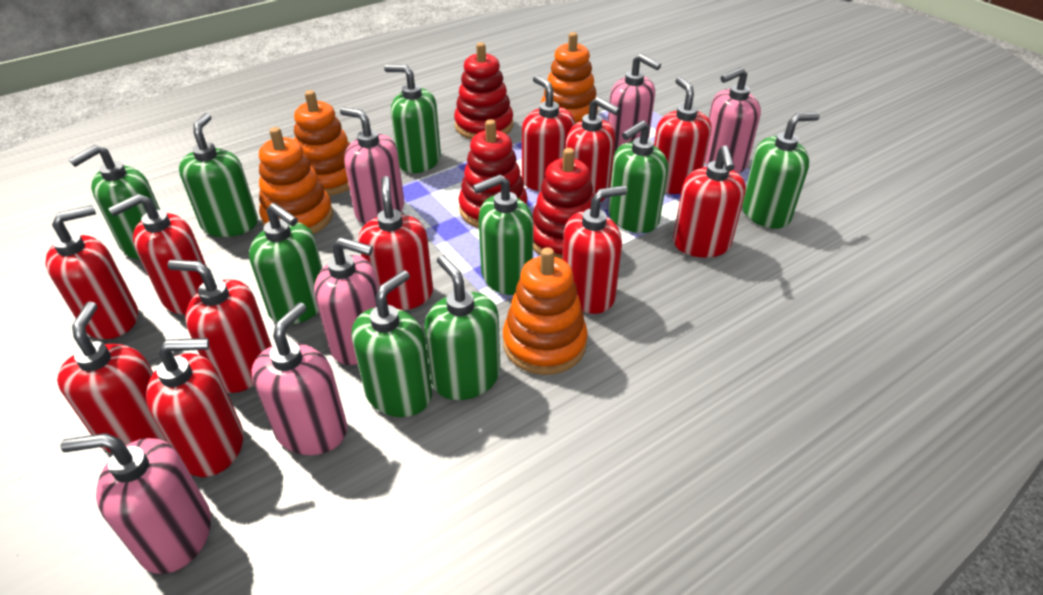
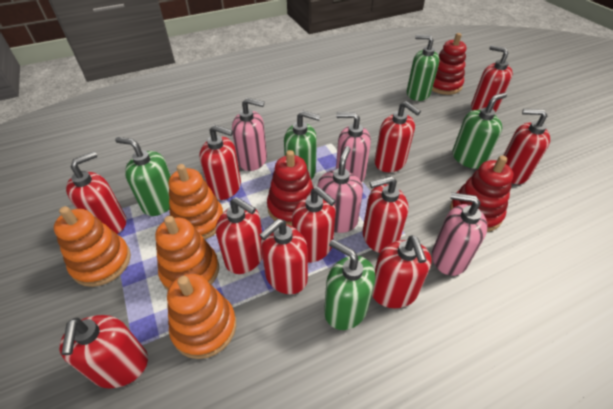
green soap dispenser: [69,145,160,259] [179,113,258,237] [249,203,322,325] [352,270,432,417] [384,65,441,173] [424,255,500,400] [473,174,534,295] [608,120,668,233] [742,112,820,229] = 9 -> [115,137,171,216] [284,111,321,180] [324,239,375,330] [407,35,440,101] [452,92,507,169] = 5
pink soap dispenser: [60,433,211,574] [252,302,347,455] [314,237,379,365] [340,107,404,224] [608,54,661,155] [705,67,761,173] = 6 -> [232,98,267,171] [318,146,363,233] [336,112,371,183] [432,192,487,276] = 4

